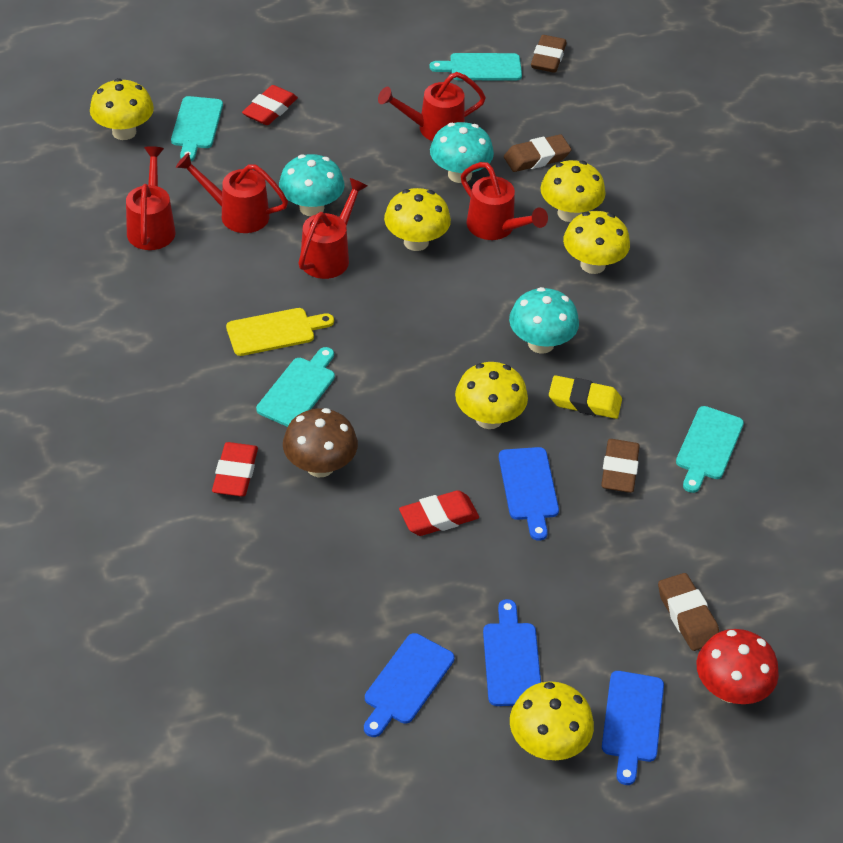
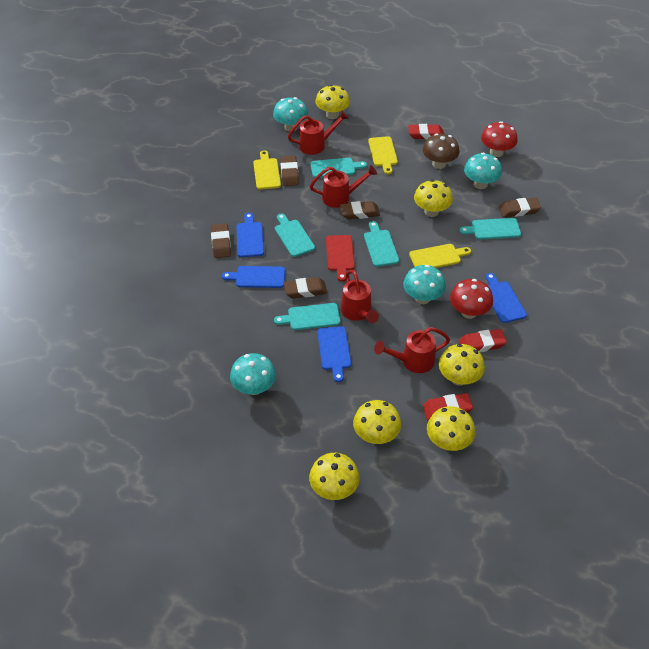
brown eraser: [504,134,572,172] [531,35,567,73] [601,439,640,493] [658,573,719,651] = 4 -> [211,223,231,258] [280,155,299,186] [284,277,327,298] [340,201,380,219] [499,198,541,217] = 5
red cutting board: none = 0 -> [326,235,355,281] = 1
red mushroom: [697,629,779,704] = 1 -> [450,279,493,319] [481,121,518,157] = 2
red watering can: [126,146,176,250] [176,153,288,233] [298,178,367,279] [378,72,486,141] [461,162,548,240] = 5 -> [288,111,349,155] [310,165,377,208] [341,270,379,323] [374,327,450,373] = 4
turquoise cutting board: [171,96,223,161] [256,347,335,427] [429,53,522,81] [676,406,744,493] = 4 -> [274,303,340,330] [275,213,315,257] [310,158,367,178] [364,221,399,267] [460,218,521,240] = 5
turquoise mushroom: [279,154,345,216] [430,122,494,183] [509,287,579,354] = 3 -> [230,353,276,395] [273,97,308,132] [403,265,446,304] [464,153,502,189] = 4
yellow cutting board: [226,308,334,356] = 1 -> [253,150,281,190] [368,136,398,174] [409,244,471,268] = 3
yellow eraser: [549,375,622,419] = 1 -> none = 0

